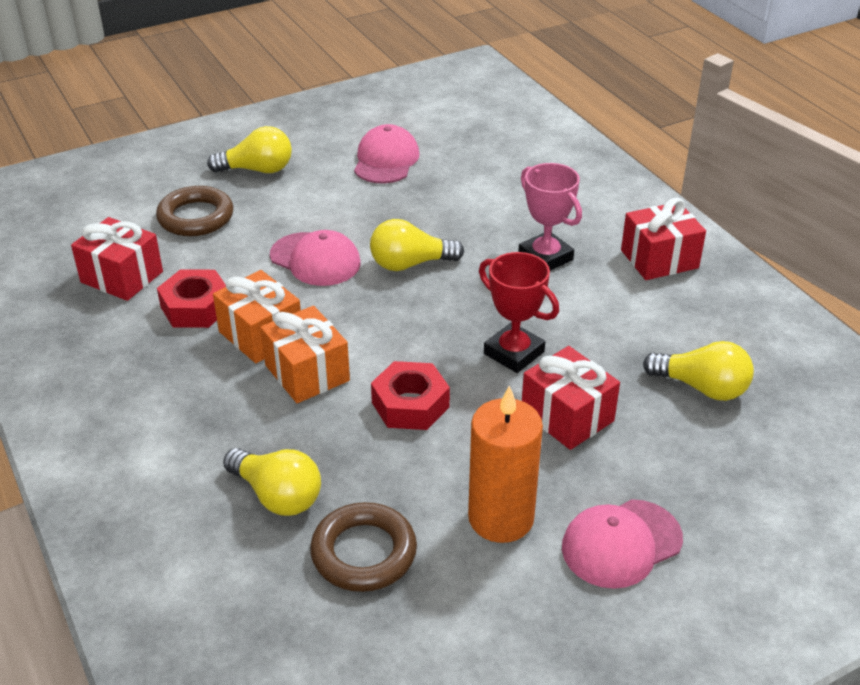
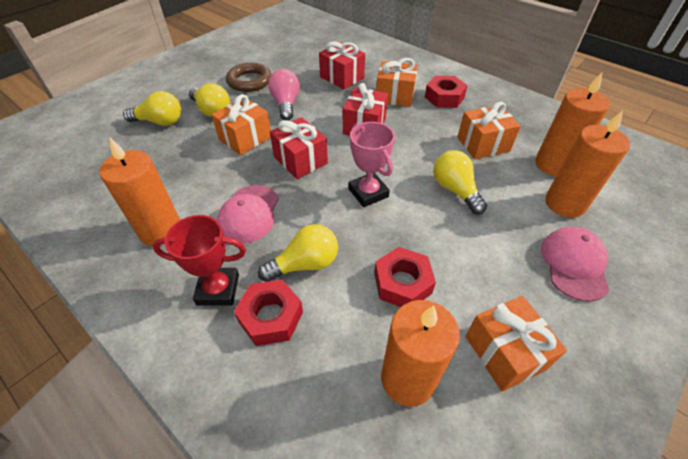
brown ring: [156,186,233,236] [310,502,417,592] = 2 -> [226,63,272,92] = 1
orange candle: [468,385,543,543] = 1 -> [99,137,180,246] [381,300,460,407] [535,71,610,176] [545,110,630,218] = 4
orange gift: [213,270,301,363] [260,306,350,403] = 2 -> [212,94,271,155] [376,58,418,107] [457,102,521,159] [465,296,567,392] = 4
pink cap: [270,230,360,286] [354,124,419,183] [562,499,683,589] = 3 -> [217,185,279,243] [541,227,609,302] = 2
pink light bulb: none = 0 -> [268,69,300,120] = 1
red nut: [157,269,226,328] [371,361,450,430] = 2 -> [234,280,303,346] [374,247,436,307] [425,76,468,108] = 3

